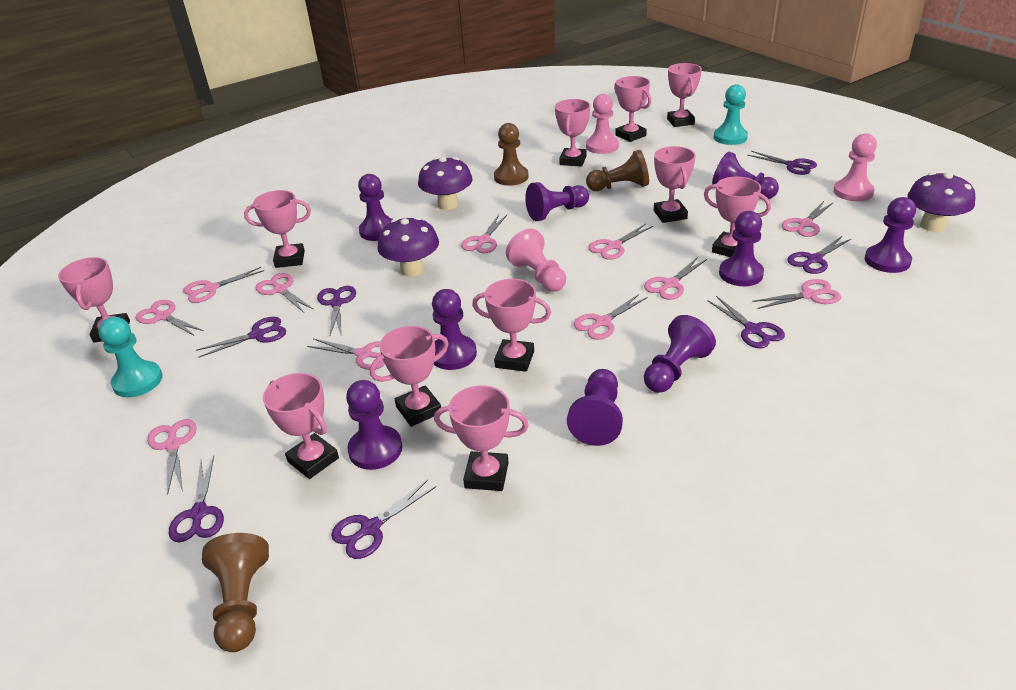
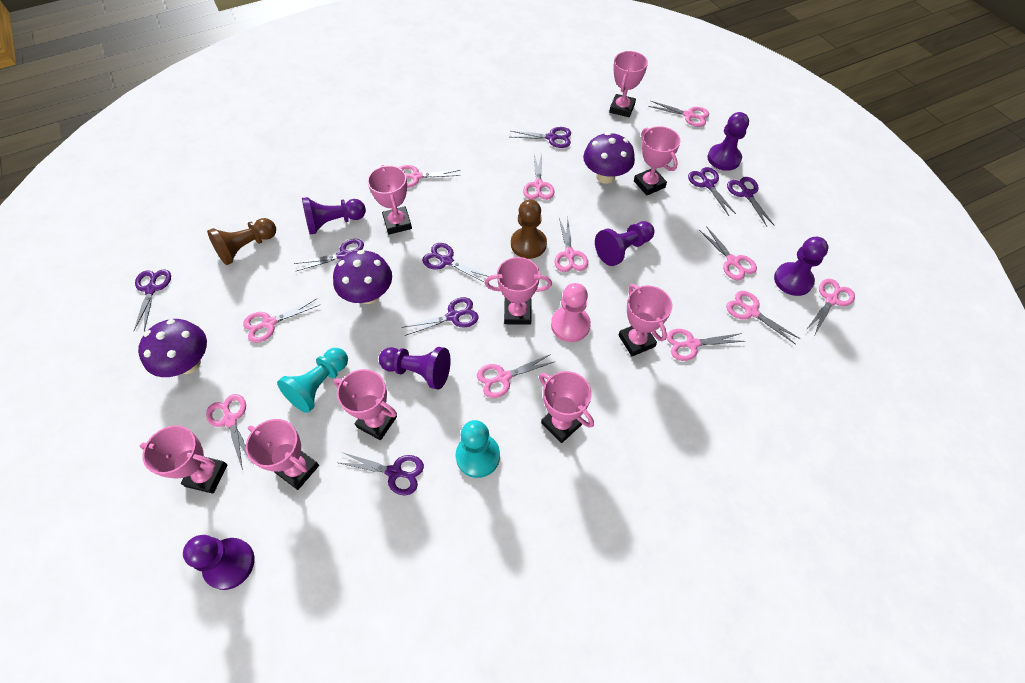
brown pawn: [202,533,269,652] [494,123,528,186] [586,150,649,191] = 3 -> [207,218,276,265] [511,199,547,259] = 2
pink pawn: [506,229,566,292] [586,94,619,154] [833,133,877,201] = 3 -> [551,283,591,342] = 1
pink trophy: [58,257,130,342] [244,190,311,268] [263,373,339,479] [370,326,449,427] [434,385,529,491] [472,279,551,372] [555,99,590,167] [614,76,651,142] [654,146,696,223] [667,63,702,127] [704,176,771,257] = 11 -> [140,425,227,494] [246,419,319,490] [333,369,397,440] [367,165,412,234] [485,257,552,325] [539,371,594,443] [609,51,648,117] [619,284,672,356] [634,126,680,196] = 9
purple pawn: [346,380,402,470] [358,174,393,241] [432,289,477,370] [525,182,589,221] [567,369,623,446] [644,315,716,393] [712,152,779,199] [719,211,764,286] [865,197,916,273] = 9 -> [183,535,255,590] [302,197,366,235] [379,347,451,390] [595,221,654,266] [707,112,749,171] [774,237,828,296] = 6
purple scissors: [169,456,224,542] [196,317,286,358] [317,286,356,335] [331,480,436,559] [707,296,785,348] [747,151,817,175] [787,236,852,274] = 7 -> [134,269,171,332] [294,239,364,271] [339,452,424,496] [402,297,478,336] [422,243,489,283] [511,127,571,148] [688,167,736,216] [727,177,775,227] = 8

